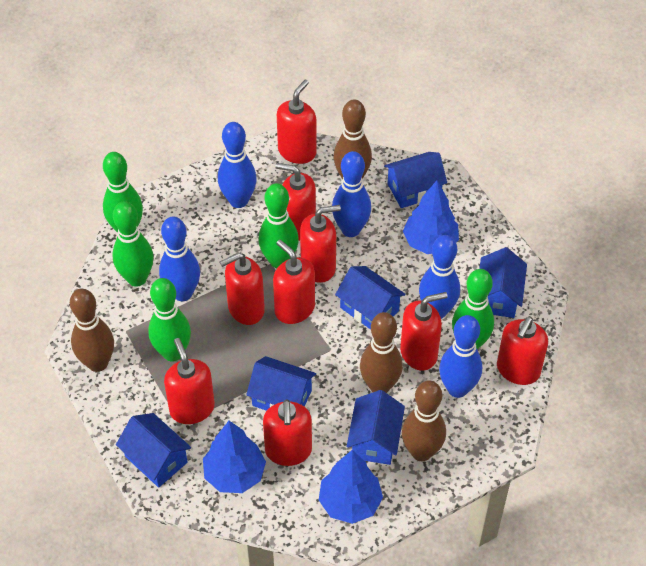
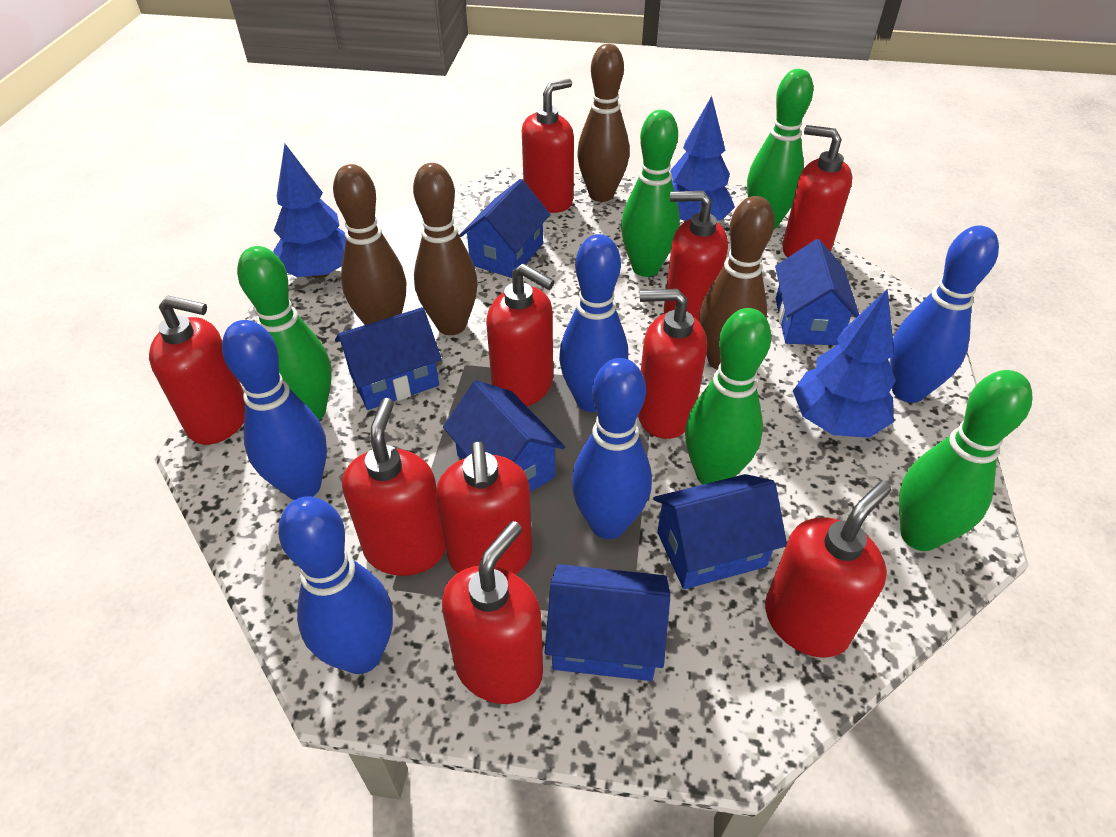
red soap dispenser: [164,338,215,424] [220,252,265,325] [263,399,312,466] [273,240,315,324] [275,163,316,241] [277,80,317,164] [300,205,341,283] [400,292,448,371] [497,317,548,385] = 9 -> [149,296,245,445] [342,398,446,576] [436,441,532,574] [442,521,543,704] [486,263,555,406] [522,79,574,213] [638,289,707,439] [664,191,728,321] [765,481,892,658] [782,125,852,258] = 10

